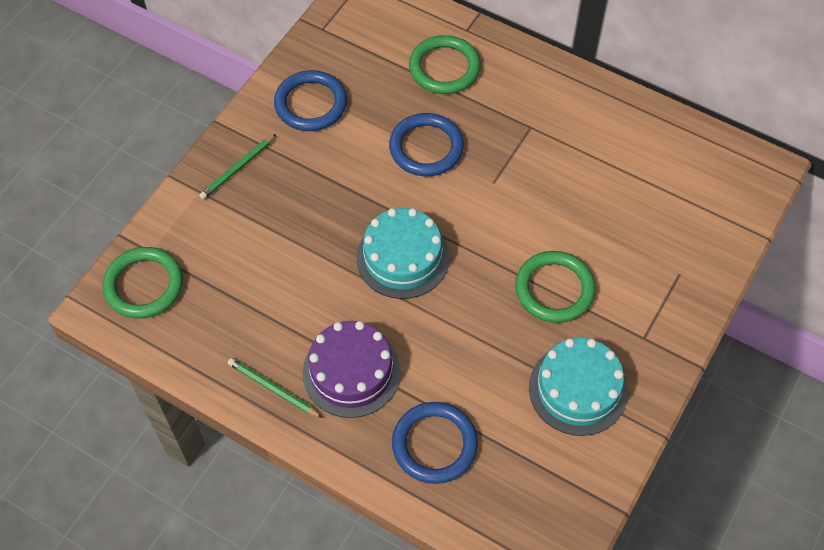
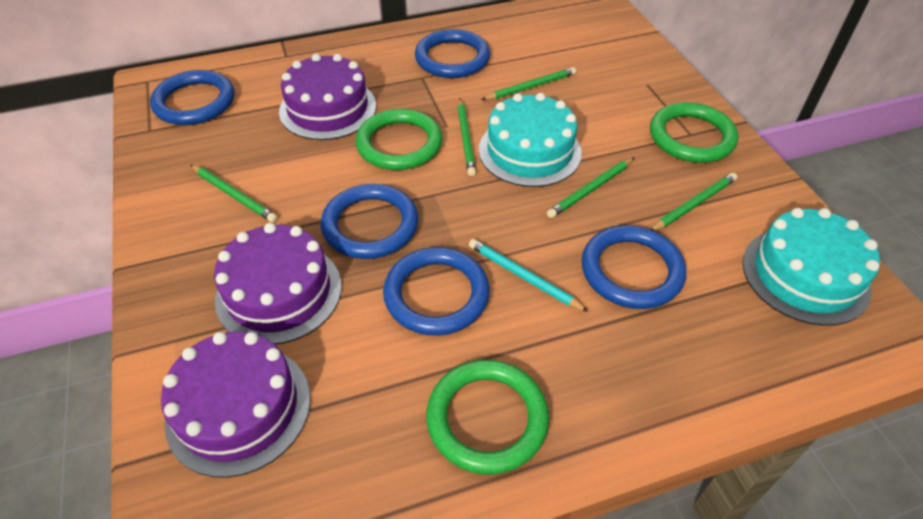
blue ring: [274,70,347,131] [389,113,464,176] [392,402,478,484] = 3 -> [150,70,234,125] [321,184,419,259] [383,247,490,336] [415,29,490,78] [582,225,686,309] = 5
green pencil: [199,134,276,200] [228,358,323,418] = 2 -> [191,165,277,222] [457,98,476,176] [481,67,576,100] [547,157,635,218] [650,173,737,231] = 5
purple cake: [303,321,401,418] = 1 -> [161,332,310,478] [214,223,342,345] [279,54,376,140] = 3
turquoise pencil: none = 0 -> [469,239,589,312] = 1

